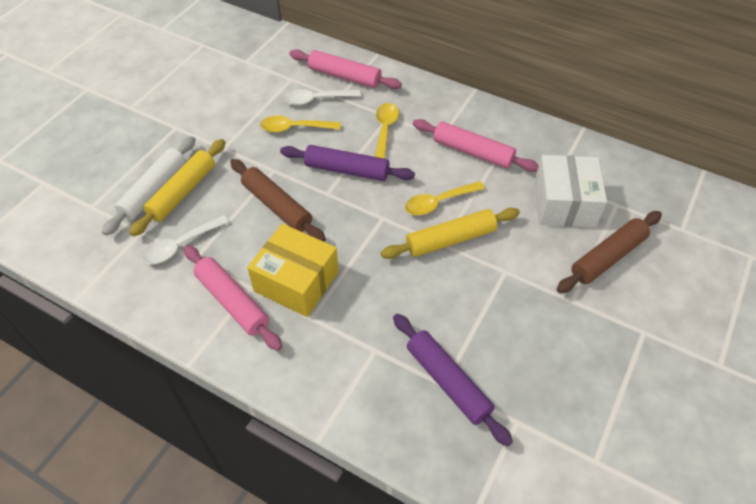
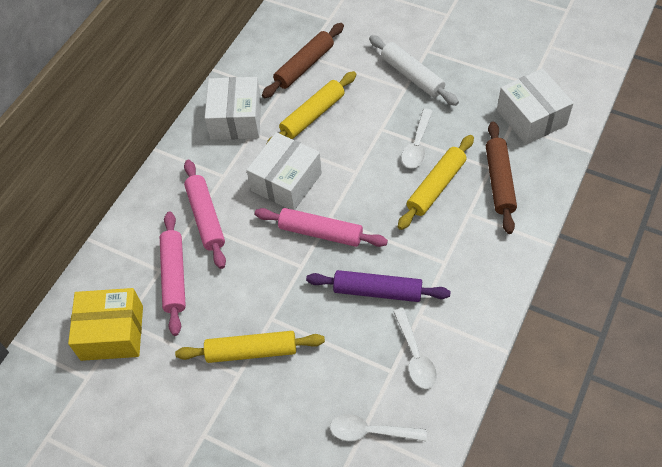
purple rolling pin: [280,145,415,181] [393,314,513,447] = 2 -> [306,270,451,302] = 1
white box: [534,155,607,227] = 1 -> [205,77,261,140] [246,132,322,210] [497,68,573,145] = 3
white spoon: [142,215,229,264] [283,89,361,105] = 2 -> [330,414,427,441] [393,308,437,389] [401,109,433,168] = 3
yellow rolling pin: [130,139,226,236] [381,208,520,259] = 2 -> [175,331,325,363] [267,71,356,143] [398,135,474,230] = 3
yellow spoon: [260,116,341,133] [375,103,399,159] [405,181,485,215] = 3 -> none = 0

